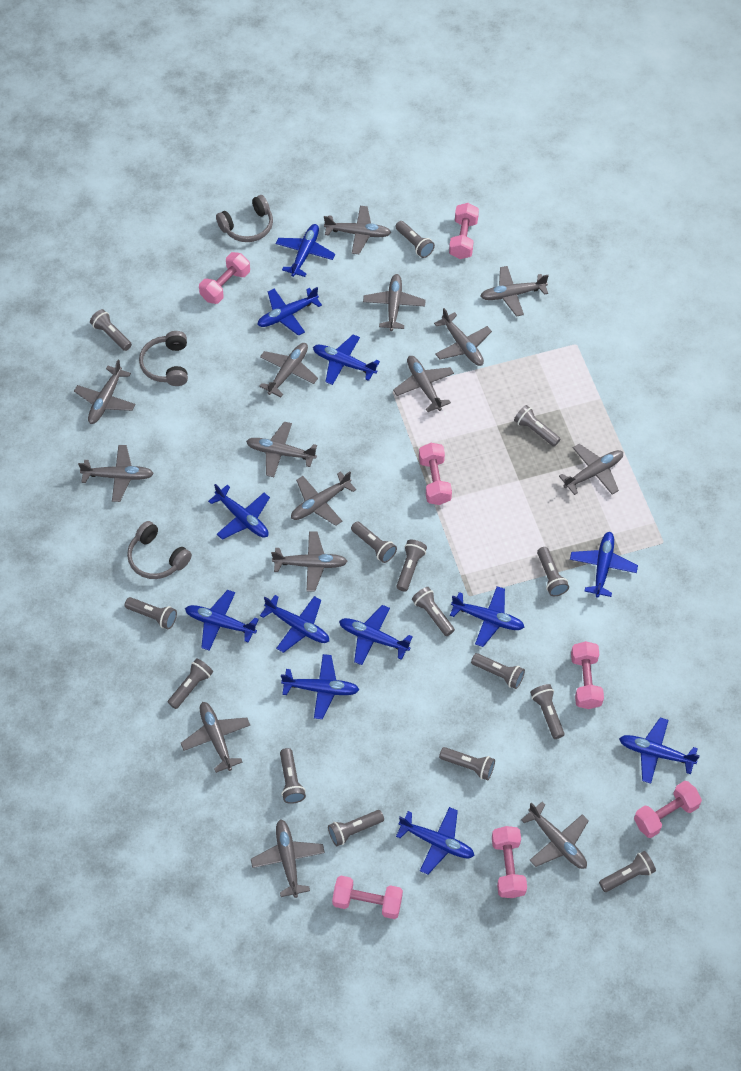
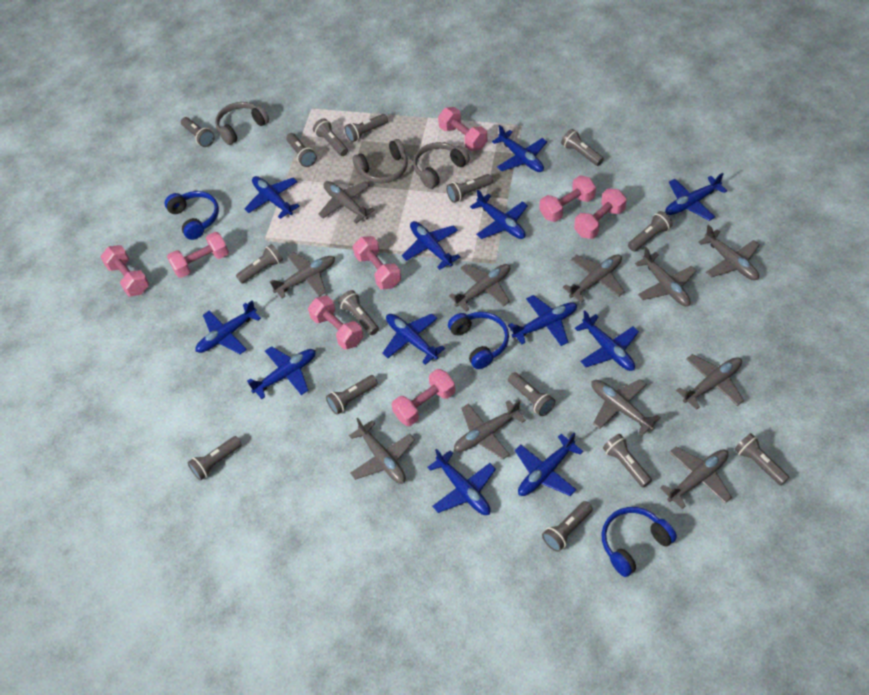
blue headphones: none = 0 -> [165,191,219,240] [448,312,509,369] [601,507,677,577] = 3
grey plane: [74,360,136,424] [78,445,154,502] [181,702,250,773] [246,422,317,477] [251,819,325,898] [259,343,318,397] [271,531,348,592] [291,471,356,526] [324,206,391,254] [363,274,426,331] [393,356,454,412] [434,308,492,366] [480,266,549,316] [521,802,589,869] [559,444,623,495] = 15 -> [269,252,335,298] [318,181,375,223] [349,418,415,484] [449,264,510,312] [454,400,526,460] [562,254,625,303] [591,379,661,436] [635,247,697,306] [660,447,732,509] [676,354,744,410] [698,225,760,280] = 11
pink dumbbell: [199,252,250,304] [332,876,403,919] [419,443,452,505] [449,203,479,259] [492,826,527,898] [571,641,604,709] [634,781,702,838] = 7 -> [101,245,149,296] [167,232,229,278] [308,295,363,350] [353,236,401,289] [392,369,455,426] [438,107,488,151] [539,175,596,222] [574,189,627,239] = 8

